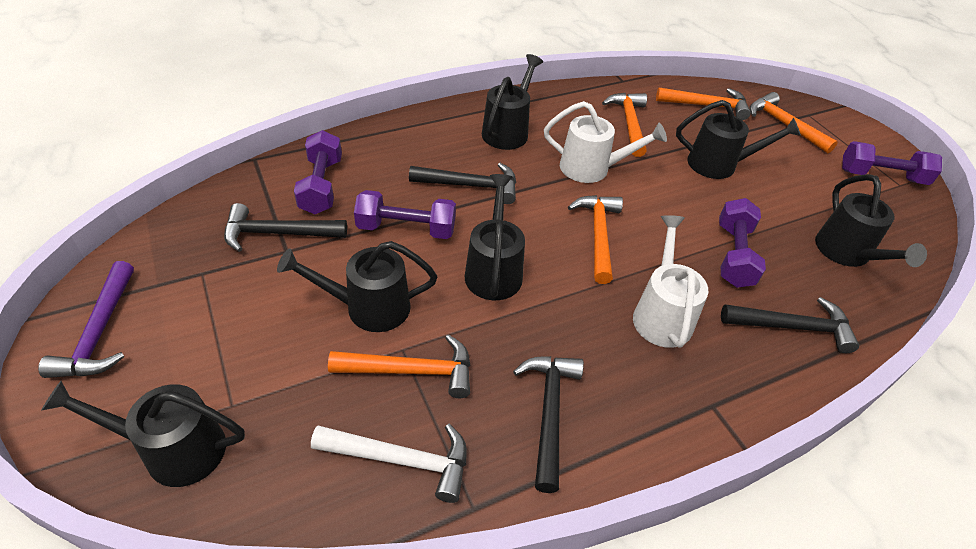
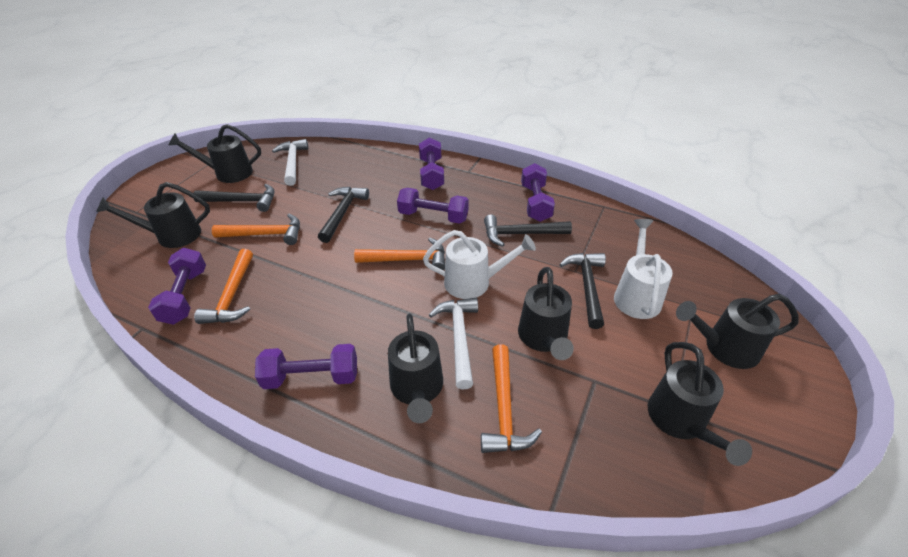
orange hammer: [328,334,470,398] [568,195,623,284] [602,93,647,157] [656,88,751,120] [750,92,838,153] = 5 -> [194,249,253,324] [212,214,300,245] [354,238,445,271] [481,345,542,453] = 4
purple dumbbell: [294,130,342,214] [354,190,456,239] [719,198,766,288] [842,141,942,185] = 4 -> [148,248,206,325] [255,344,357,389] [397,188,469,224] [419,137,444,190] [521,163,555,222] = 5
purple hammer: [38,261,134,378] = 1 -> none = 0
white hammer: [311,424,467,503] = 1 -> [272,139,308,186] [429,298,478,389] = 2

